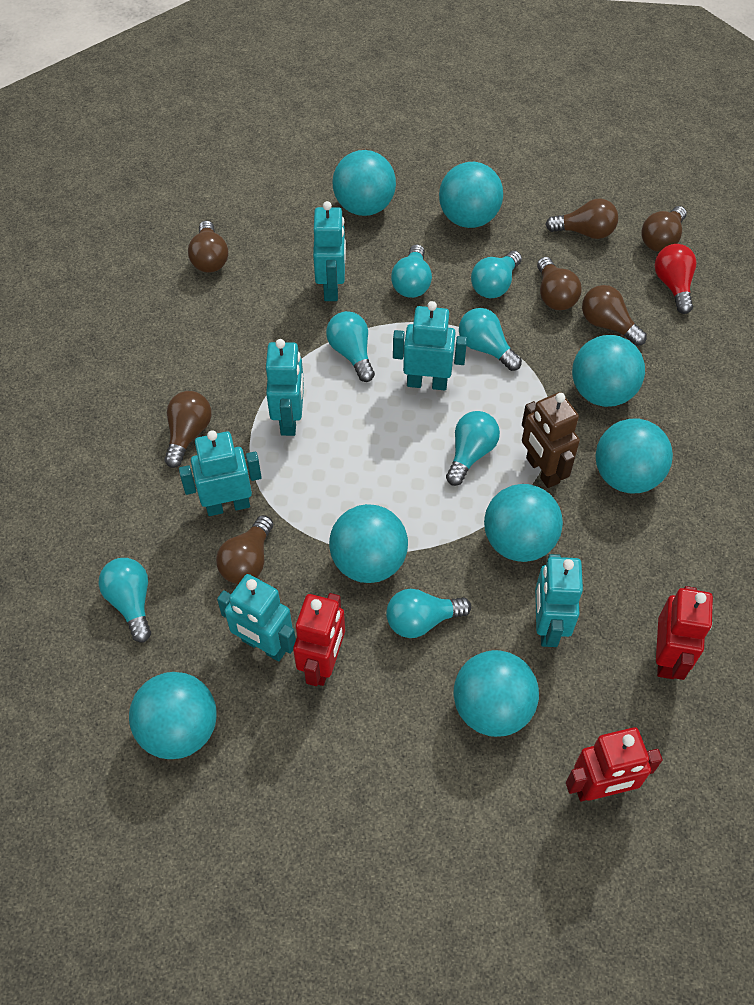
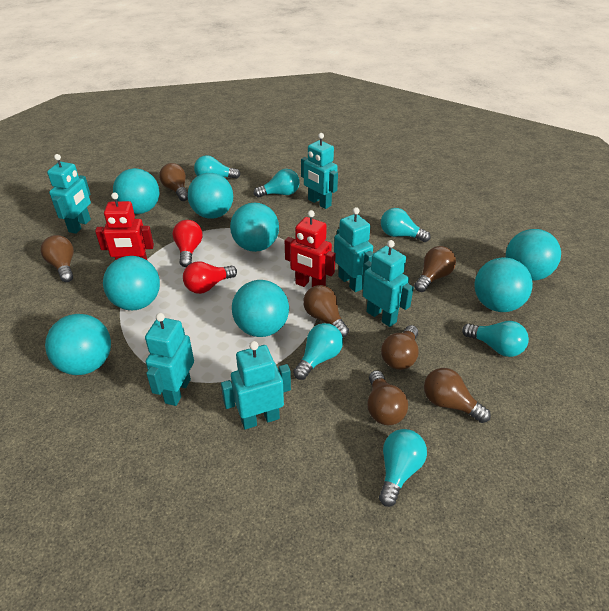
brown robot: [522,392,580,488] = 1 -> none = 0
red light bulb: [655,244,696,314] = 1 -> [172,220,202,267] [183,261,237,294] = 2
red robot: [293,593,345,686] [566,727,663,801] [656,586,713,680] = 3 -> [95,192,154,261] [285,210,336,287] = 2
turquoise light bulb: [99,558,151,642] [326,311,375,382] [386,589,471,638] [391,244,432,298] [446,411,500,486] [459,308,522,371] [471,251,522,298] = 7 -> [194,155,241,179] [254,169,300,198] [293,323,343,380] [379,429,427,507] [381,208,431,242] [462,321,529,357] = 6

